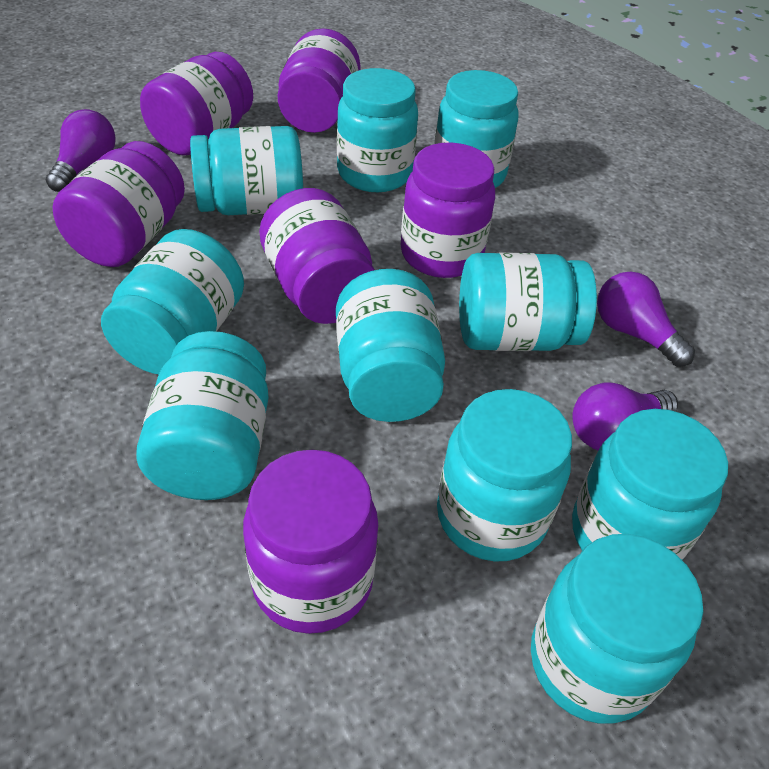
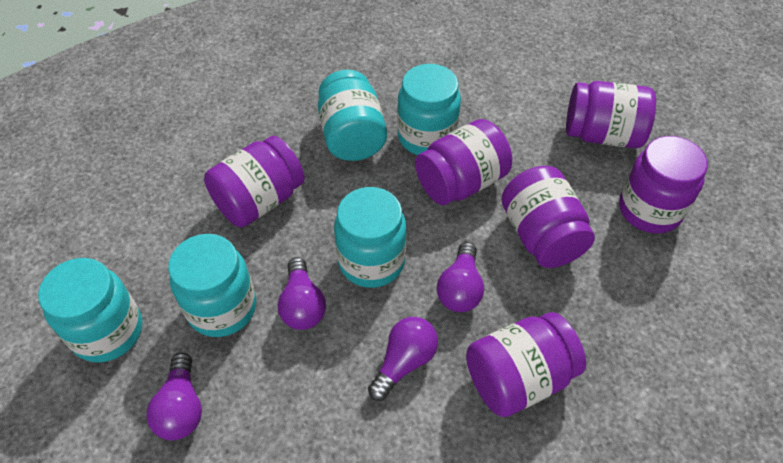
purple light bulb: [46,109,116,192] [572,382,678,450] [597,272,695,367] = 3 -> [146,353,202,440] [278,257,326,330] [368,317,438,401] [437,242,484,312] = 4
turquoise jar: [101,229,244,374] [136,331,268,500] [190,126,303,215] [336,269,445,422] [337,68,418,192] [434,70,519,188] [437,389,572,561] [459,252,597,351] [531,534,703,724] [572,409,728,560] = 10 -> [38,258,142,363] [168,234,256,337] [318,70,387,161] [334,187,407,288] [397,64,461,155] = 5

